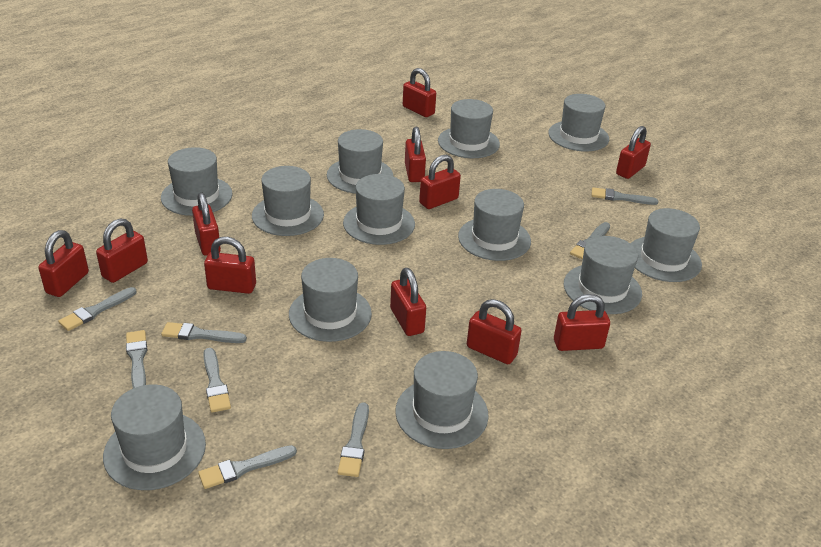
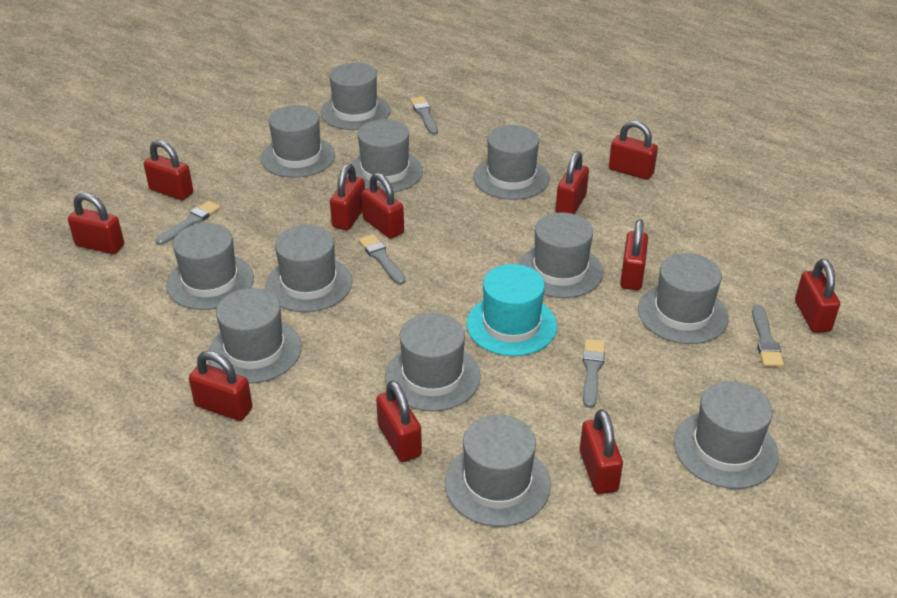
grey brush: [58,287,137,331] [126,330,147,388] [161,322,247,343] [198,445,297,489] [203,348,231,413] [338,402,369,477] [570,222,610,260] [591,187,658,205] = 8 -> [155,201,220,245] [359,234,406,285] [410,96,438,135] [583,339,605,408] [752,305,784,367] = 5
turquoise hat: none = 0 -> [466,264,557,356] = 1

